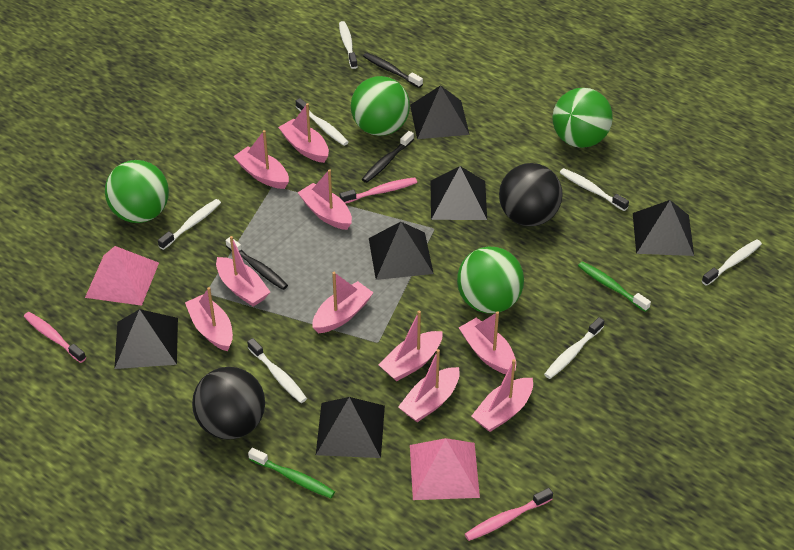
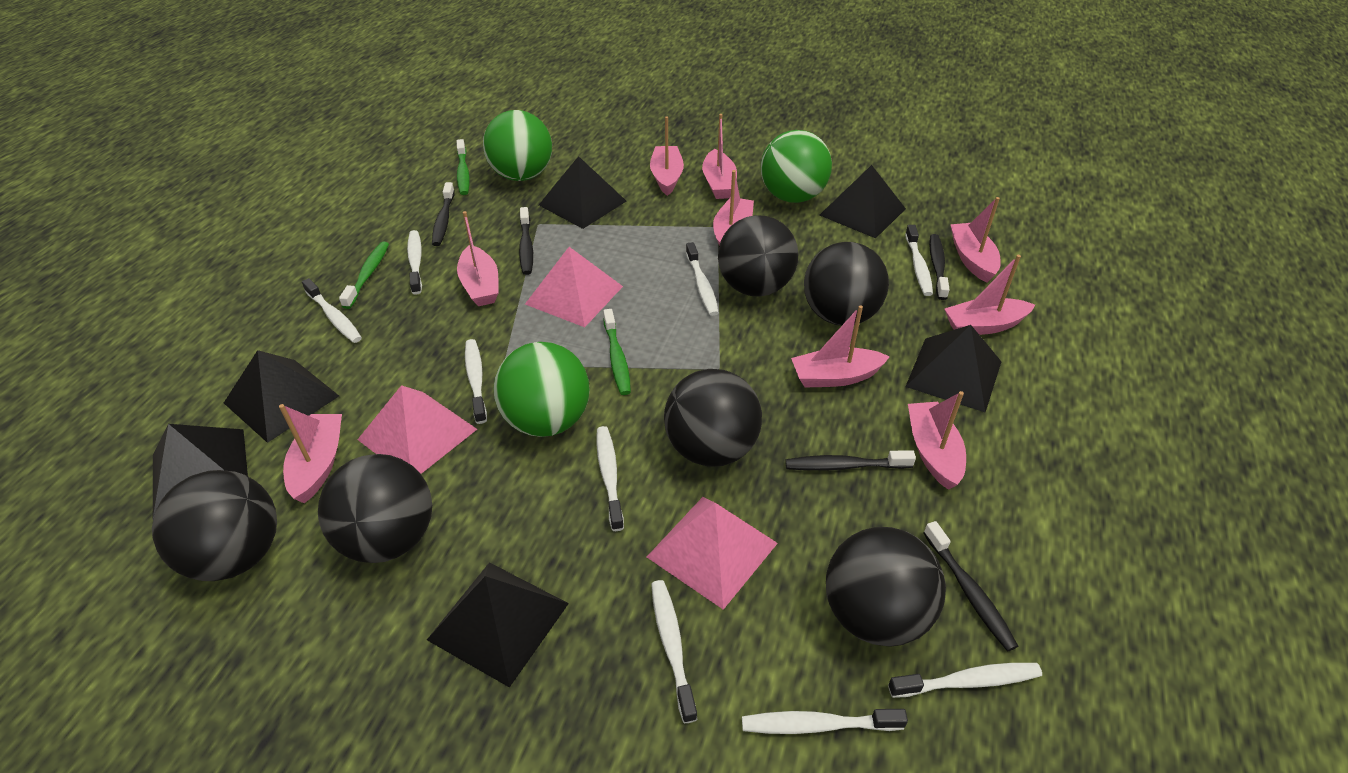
black ball: [192,367,265,440] [499,163,563,226] = 2 -> [152,470,277,581] [318,454,432,563] [664,369,762,467] [718,215,799,297] [804,242,889,326] [826,527,946,647] = 6
black toothbrush: [226,237,288,290] [362,131,414,183] [363,53,423,88] = 3 -> [432,182,455,246] [519,207,533,275] [785,450,916,471] [923,521,1018,652] [929,234,950,300] = 5
green ball: [105,160,169,223] [351,76,410,136] [457,247,524,314] [552,88,613,148] = 4 -> [483,110,552,181] [493,342,590,437] [761,130,832,203] = 3
green toothbrush: [248,448,335,498] [578,261,651,312] = 2 -> [339,242,389,309] [457,139,470,195] [603,309,631,395] = 3
pink boat: [185,287,233,351] [216,236,270,307] [233,130,289,189] [278,103,329,163] [298,169,352,230] [312,272,374,333] [379,311,443,381] [398,349,460,422] [459,311,516,374] [472,359,533,432] = 10 -> [279,404,342,503] [457,211,499,306] [650,116,684,196] [702,114,737,199] [713,170,754,246] [791,305,890,388] [908,391,966,490] [944,255,1035,335] [950,197,1001,283] = 9
pink pyramid: [85,246,159,306] [410,438,480,500] = 2 -> [357,385,477,474] [525,247,623,327] [647,497,778,610] = 3
pink toothbrush: [24,312,86,363] [340,177,417,204] [465,488,553,541] = 3 -> none = 0
white toothbrush: [158,199,221,250] [247,338,307,403] [296,98,349,146] [339,21,358,69] [544,317,604,379] [559,168,629,211] [702,239,762,286] = 7 -> [302,278,362,343] [407,230,422,295] [465,339,487,424] [596,426,624,531] [651,580,697,723] [686,242,719,316] [742,709,908,734] [888,663,1042,698] [905,225,933,296] = 9

